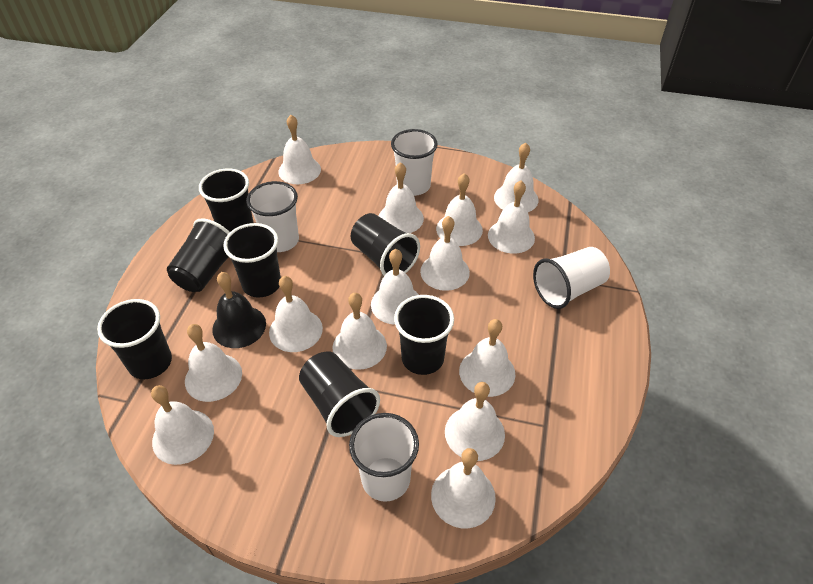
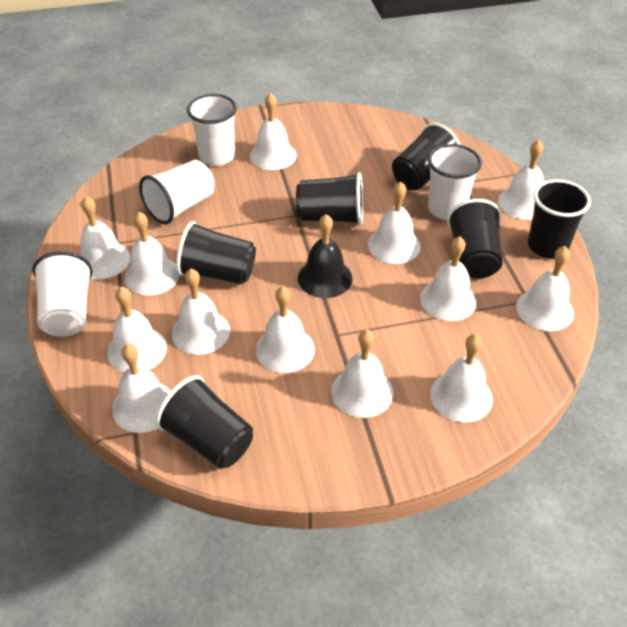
black cup: [97,299,172,379] [167,218,230,292] [199,168,253,232] [223,223,281,298] [299,351,380,437] [351,213,420,276] [394,295,454,375] = 7 -> [155,375,253,469] [176,221,256,284] [296,172,363,225] [392,123,460,191] [447,199,502,279] [528,179,591,258] = 6
white bell: [151,385,214,465] [185,324,242,402] [269,276,323,352] [278,115,321,184] [332,293,387,370] [371,249,419,325] [379,162,424,233] [420,216,470,291] [431,448,496,528] [436,173,483,246] [445,382,505,461] [459,319,515,397] [488,181,535,254] [494,143,538,212] = 14 -> [79,196,130,279] [107,287,167,372] [112,344,171,433] [125,212,180,296] [172,269,230,355] [250,93,297,170] [255,286,315,373] [331,330,393,418] [368,181,421,264] [420,236,477,321] [430,334,493,423] [498,140,544,220] [516,246,574,331] = 13

